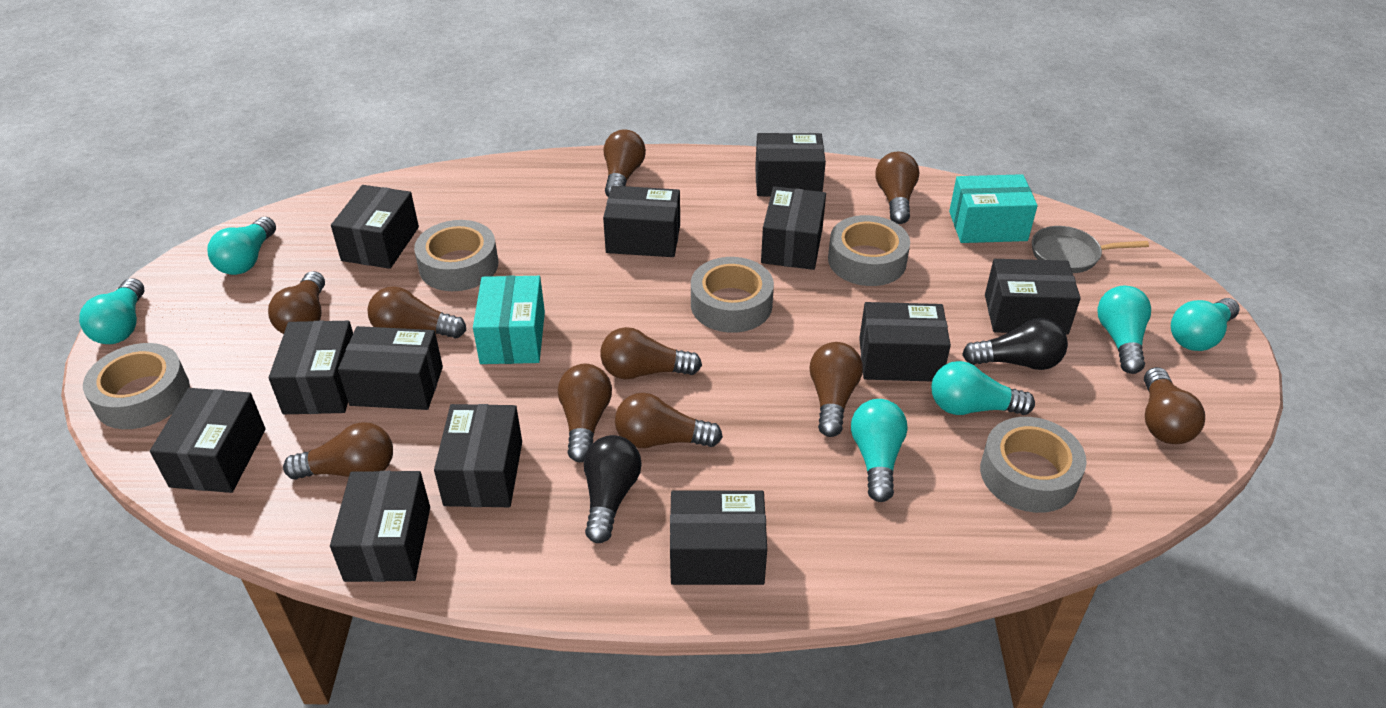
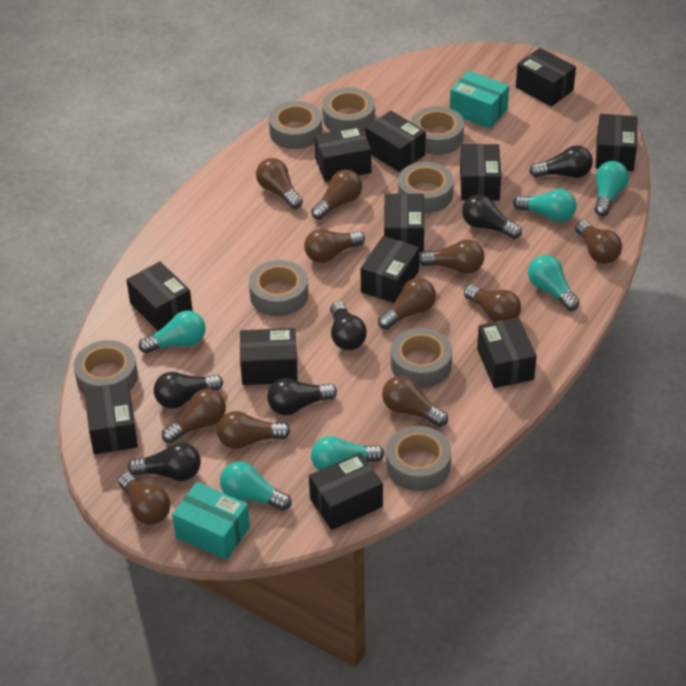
black light bulb: [584,435,642,543] [962,318,1068,370] = 2 -> [128,442,201,481] [154,372,223,409] [267,378,337,415] [330,301,367,350] [462,194,522,239] [529,145,593,178] = 6
brown light bulb: [268,271,325,334] [283,422,393,480] [368,286,466,339] [558,364,612,462] [600,327,702,379] [604,129,646,197] [615,393,723,448] [809,342,863,437] [876,152,919,224] [1144,367,1205,444] = 10 -> [118,472,170,525] [162,389,226,444] [217,411,291,449] [256,158,303,209] [304,229,365,263] [311,170,362,220] [378,278,436,330] [382,376,448,427] [419,240,484,274] [464,285,521,322] [575,220,622,264] = 11
grey pan: [1032,226,1149,273] = 1 -> none = 0
grey tape: [83,343,190,429] [414,220,499,291] [691,257,774,333] [828,215,910,286] [980,417,1087,513] = 5 -> [74,340,138,395] [249,260,308,316] [269,101,322,149] [322,88,375,132] [386,426,451,491] [391,328,452,388] [398,162,454,213] [411,106,464,155] = 8

